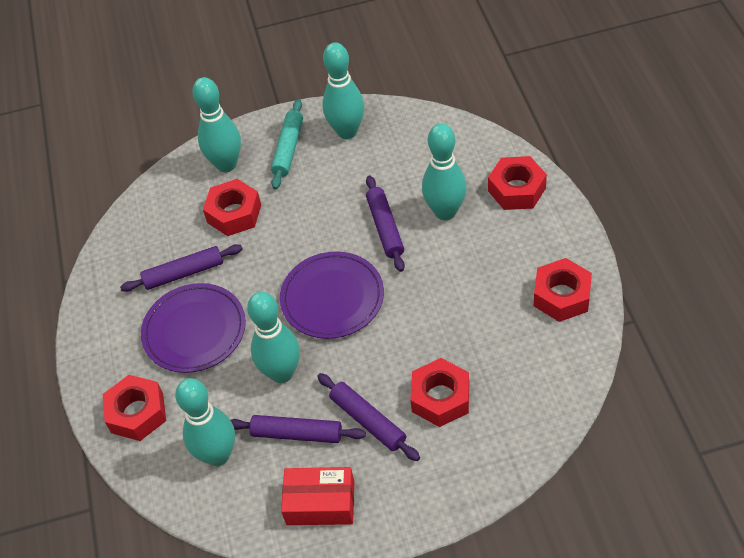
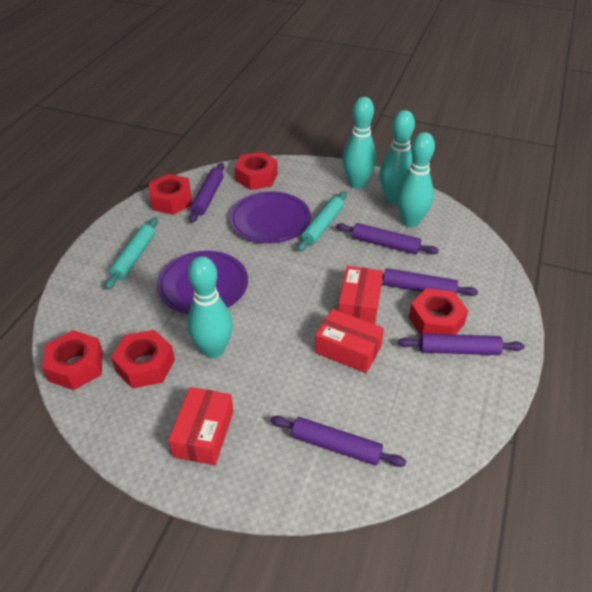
purple rolling pin: [120,244,242,292] [231,415,366,443] [317,373,420,461] [366,175,405,272] = 4 -> [189,163,224,223] [270,416,406,467] [336,223,439,254] [382,268,478,296] [398,333,524,355] = 5
red box: [281,467,354,525] = 1 -> [168,387,233,465] [315,309,384,373] [338,266,383,324] = 3
turquoise bowling pin: [175,378,235,466] [192,77,241,172] [247,292,300,383] [322,42,365,139] [422,123,467,220] = 5 -> [187,256,233,358] [342,97,377,189] [379,110,415,204] [396,132,435,227] = 4
turquoise rolling pin: [271,99,303,189] = 1 -> [105,217,158,289] [298,191,347,251] = 2

